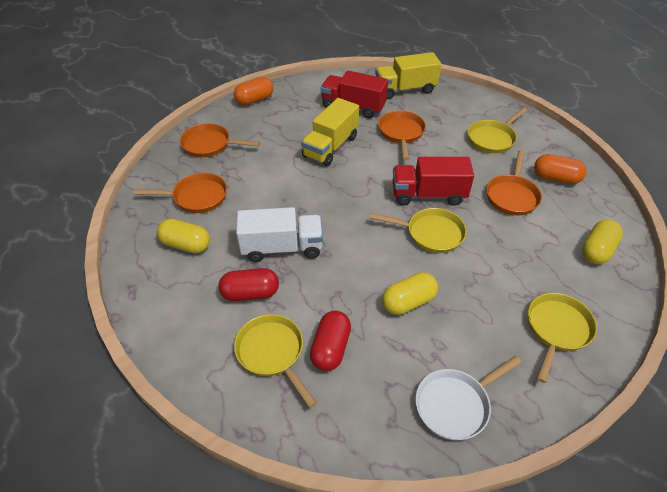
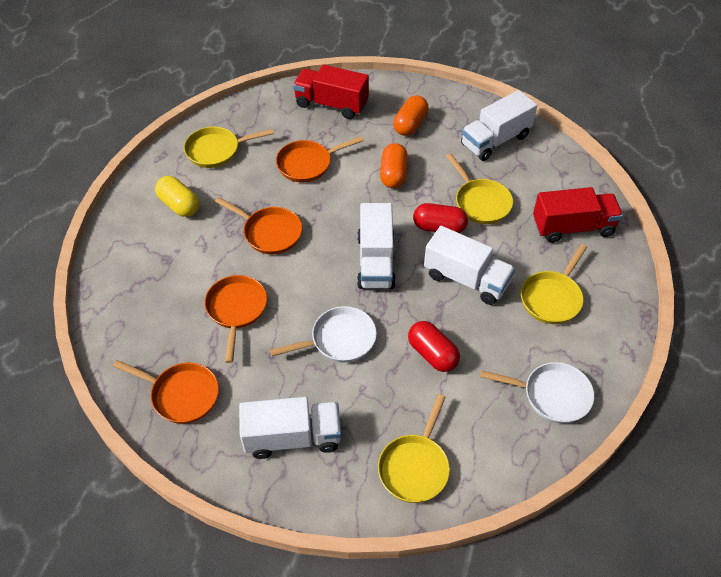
white pan: [415,356,521,441] = 1 -> [270,306,377,363] [480,362,594,423] = 2
white truck: [236,207,323,262] = 1 -> [239,397,341,459] [357,203,396,289] [424,226,515,305] [461,90,537,161] = 4
yellow capsule: [157,219,210,253] [382,272,438,315] [582,219,623,264] = 3 -> [155,176,199,217] = 1
yellow truck: [301,98,359,166] [375,52,442,99] = 2 -> none = 0

